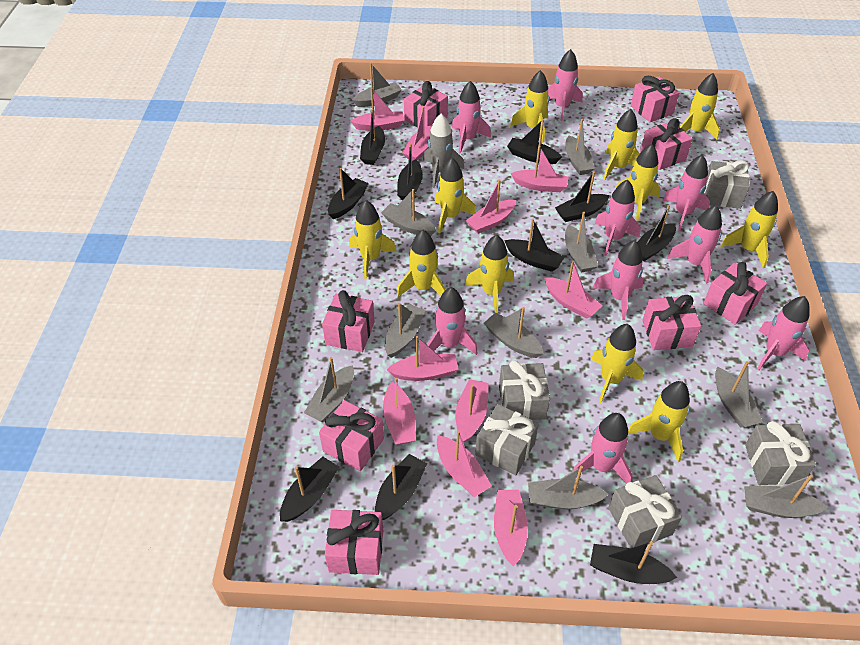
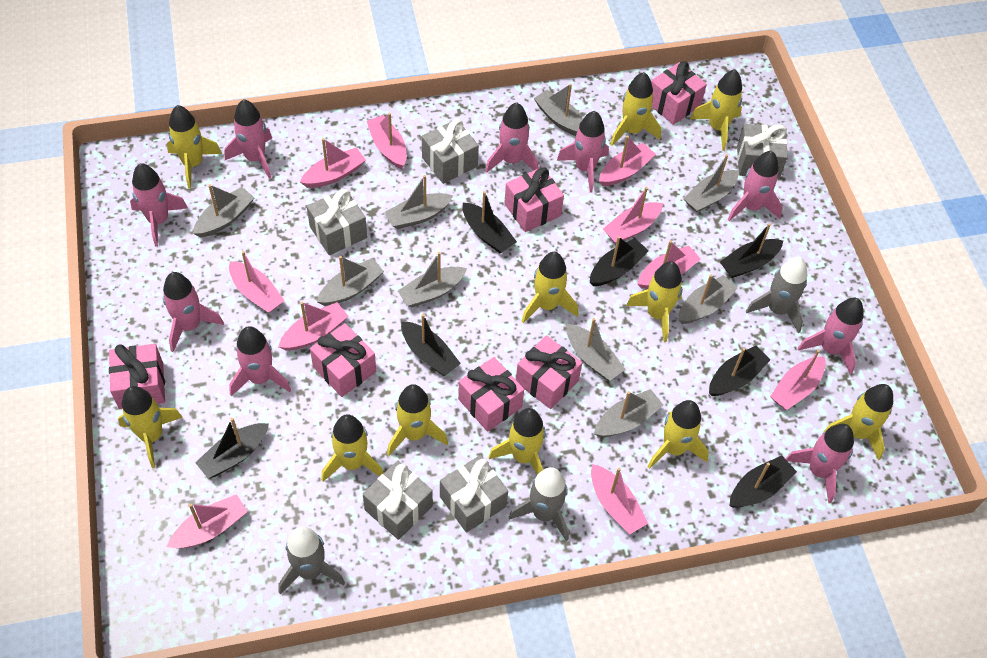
black boat: [280,457,339,522] [328,168,369,219] [360,109,385,165] [375,454,427,520] [397,143,423,200] [504,219,565,272] [507,119,562,164] [555,171,610,222] [590,542,677,584] [638,205,676,261] = 10 -> [195,418,269,478] [401,314,461,376] [462,191,517,253] [590,236,649,286] [709,346,771,396] [720,223,783,278] [729,455,797,508] = 7
grey boat: [304,357,354,422] [352,63,402,107] [381,189,436,236] [385,302,425,358] [484,307,543,358] [528,466,609,509] [565,119,595,175] [565,212,598,272] [715,361,763,428] [744,475,828,518] = 10 -> [193,184,255,237] [317,256,384,306] [385,175,453,229] [398,252,467,307] [534,84,583,136] [566,318,625,381] [594,389,663,437] [679,275,738,324] [683,154,739,213] = 9
grey rocket: [423,114,464,188] = 1 -> [278,527,345,594] [509,467,569,541] [746,257,807,333] = 3
pink gift: [319,400,384,471] [322,290,375,352] [325,510,383,575] [404,81,448,128] [631,76,680,122] [640,118,693,170] [642,295,701,350] [703,262,767,325] = 8 -> [109,344,165,409] [310,323,376,397] [458,357,524,432] [504,167,564,232] [516,335,582,409] [651,61,707,125] = 6

